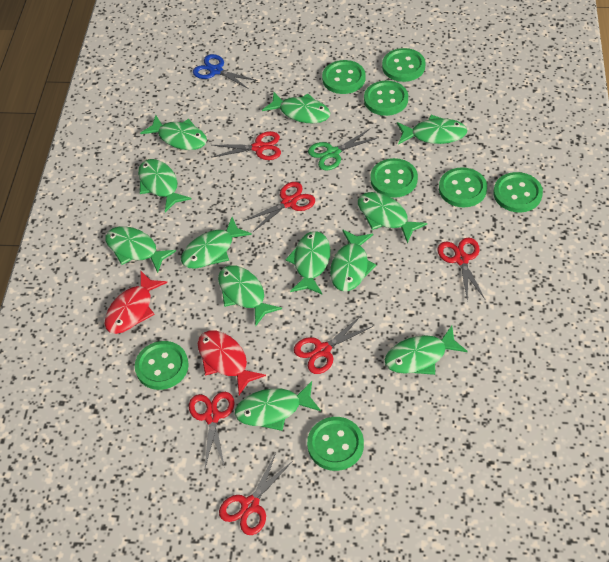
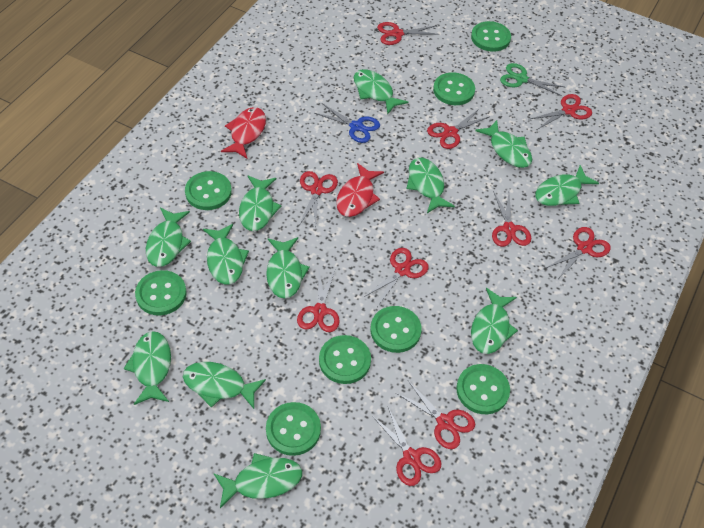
red scissors: [189,392,235,467] [211,131,281,160] [219,453,293,535] [243,182,315,232] [294,316,373,374] [437,237,485,303] = 6 -> [297,268,340,332] [300,171,338,227] [364,248,429,307] [372,407,441,486] [377,22,440,45] [396,381,475,449] [427,108,489,149] [492,191,531,247] [530,94,592,130] [546,227,611,278] = 10

